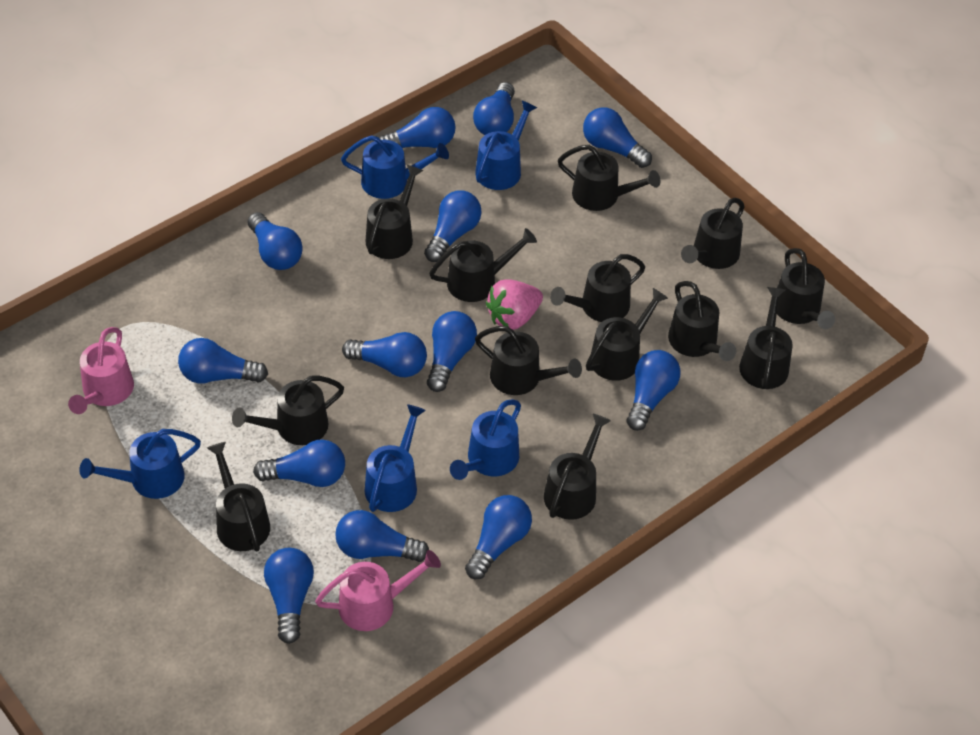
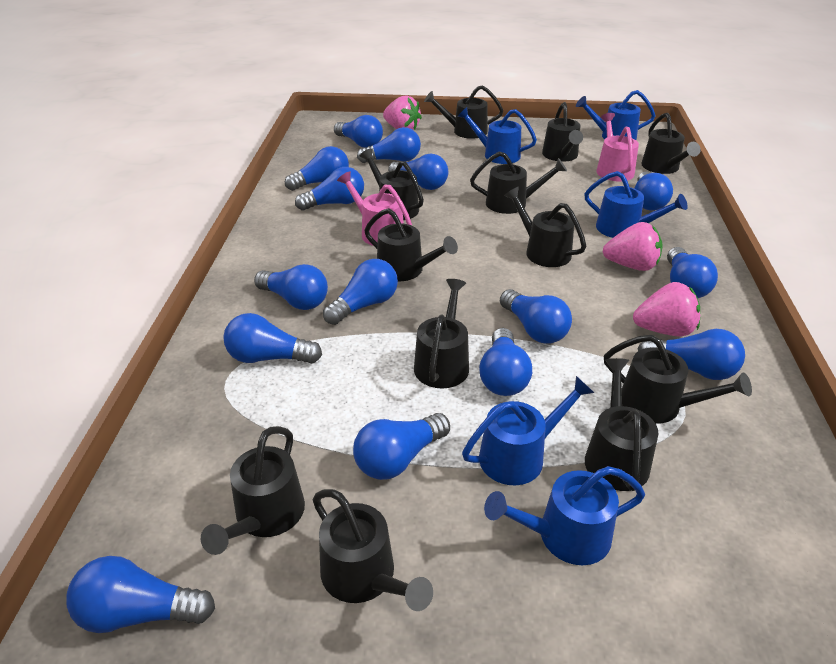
black watering can: [207,442,270,551] [232,376,344,445] [365,165,423,259] [429,228,537,302] [475,326,582,395] [544,413,611,520] [550,254,645,322] [558,145,660,211] [586,288,668,381] [668,281,736,361] [681,198,745,269] [739,287,793,389] [777,248,835,329] = 13 -> [201,426,305,555] [313,489,433,611] [359,148,424,220] [364,208,458,281] [414,279,469,388] [424,85,503,139] [470,152,567,214] [504,187,586,267] [542,102,583,162] [585,358,659,491] [604,335,752,424] [641,113,701,174] = 12
blue light bulb: [178,338,268,384] [248,212,303,270] [253,439,345,487] [264,548,314,644] [335,510,429,562] [342,332,427,377] [379,107,456,148] [424,190,481,262] [427,311,477,392] [465,495,532,579] [473,82,515,135] [583,107,652,168] [627,350,681,431] = 13 -> [66,556,215,633] [223,313,322,364] [254,264,328,310] [285,146,349,191] [295,167,364,211] [323,259,398,325] [334,115,383,148] [353,413,450,480] [357,127,421,163] [388,154,448,190] [479,328,532,396] [500,289,572,344] [634,172,673,210] [638,329,745,380] [667,247,718,298] = 15
pink strawberry: [486,279,543,330] = 1 -> [383,96,422,130] [603,222,663,271] [633,282,700,336] = 3

